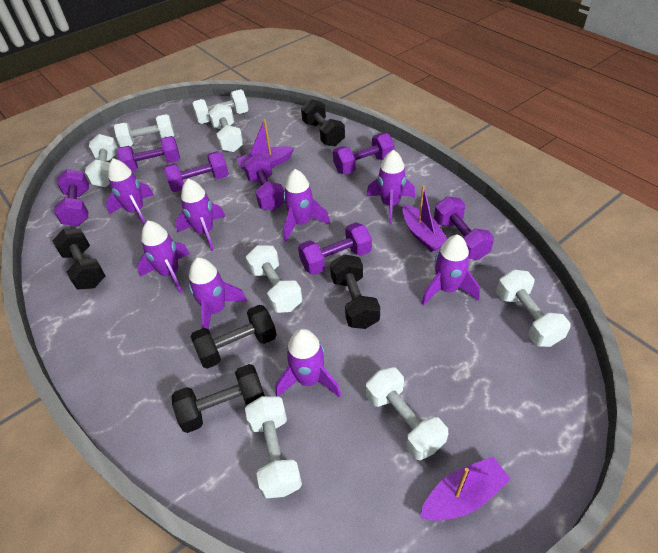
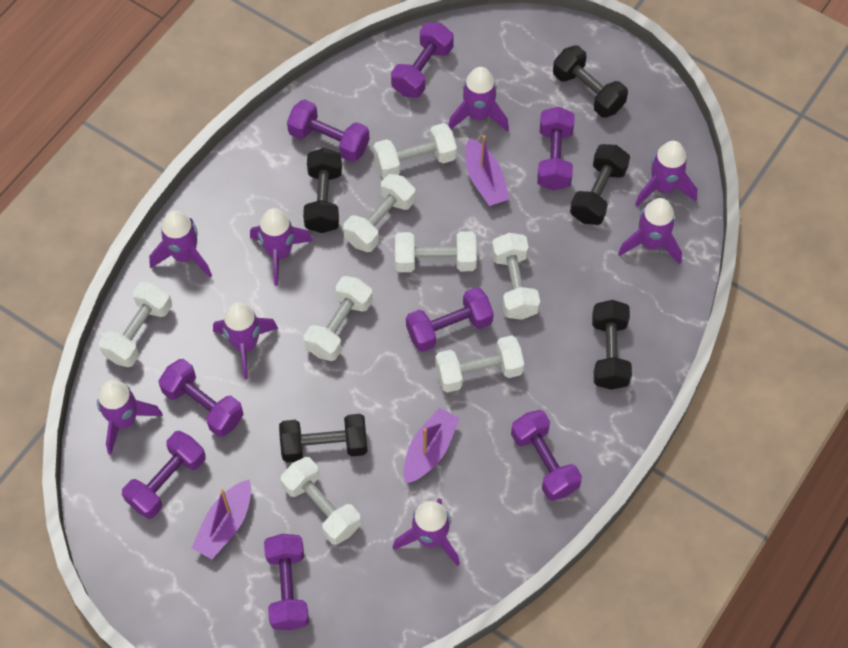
purple dumbbell: [54,169,89,226] [117,136,180,172] [164,151,229,192] [244,155,285,211] [298,222,372,275] [333,133,395,174] [434,196,494,260] = 7 -> [122,431,206,519] [158,359,244,437] [264,534,309,630] [287,99,370,162] [391,22,454,98] [406,287,494,352] [511,410,582,501] [537,107,575,191] = 8

